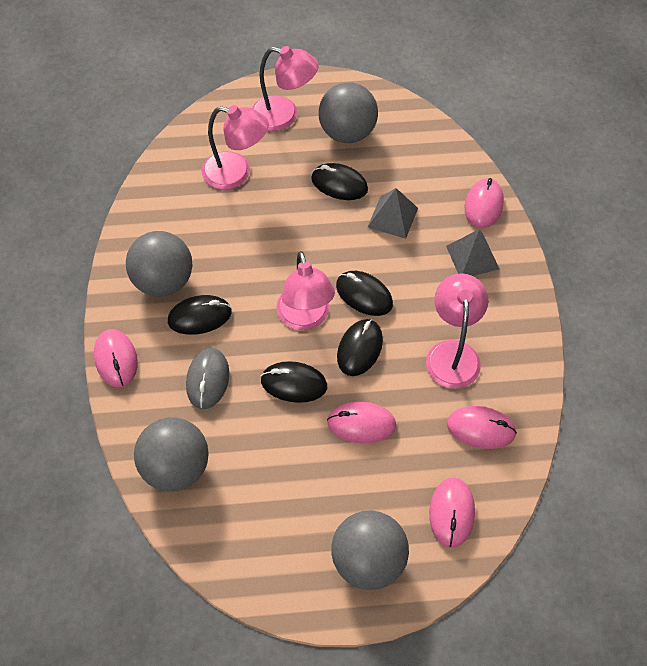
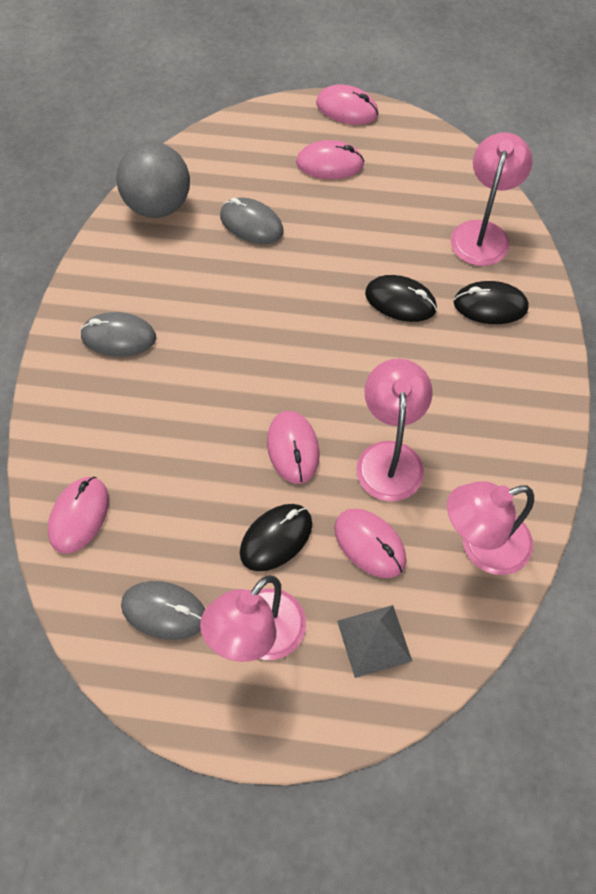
black mouse: [168,295,232,335] [261,361,327,403] [311,163,368,200] [336,271,393,316] [337,319,383,376] = 5 -> [240,504,312,571] [365,275,437,322] [454,281,529,324] = 3
grey ball: [126,231,192,297] [134,417,209,491] [319,82,378,143] [331,510,409,590] = 4 -> [116,142,190,218] = 1
grey mouse: [186,348,229,409] = 1 -> [80,312,156,357] [121,581,205,640] [220,198,284,244] = 3
grey pyramid: [368,188,418,239] [446,229,499,276] = 2 -> [337,605,412,678] = 1

